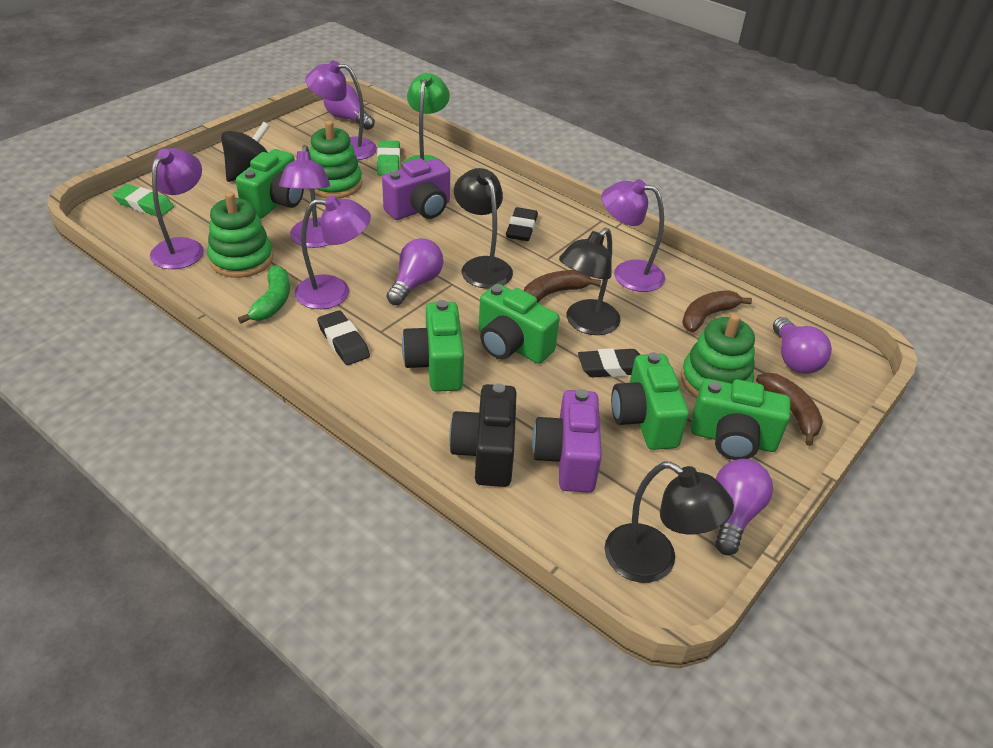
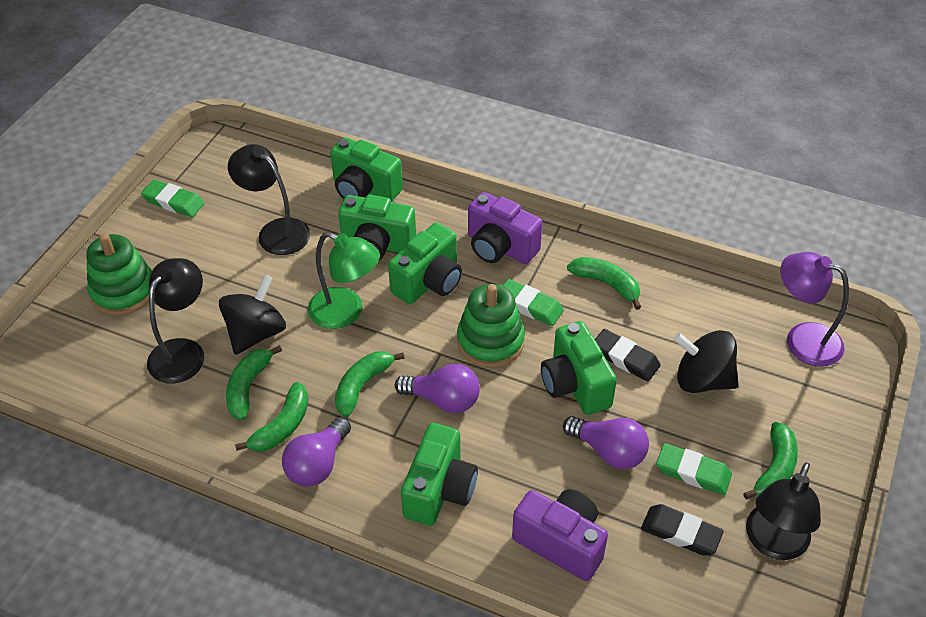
black camera: [449,383,517,487] = 1 -> none = 0
black eraser: [317,310,370,365] [506,207,538,241] [578,348,640,377] = 3 -> [595,329,661,381] [641,504,724,555] = 2
black spinning top: [221,122,270,182] = 1 -> [219,275,286,355] [673,330,739,393] = 2
brown banana: [524,270,601,303] [682,290,752,332] [756,373,823,446] = 3 -> none = 0
green banana: [238,265,290,324] = 1 -> [226,345,282,420] [235,382,309,452] [335,351,404,417] [567,257,641,310] [743,422,798,500] = 5
green eraser: [112,184,174,216] [377,141,400,176] = 2 -> [141,180,204,217] [503,279,564,326] [656,443,732,495] = 3
green stacking toy: [207,192,273,278] [309,121,362,198] [681,313,755,398] = 3 -> [86,234,152,315] [457,284,525,368] = 2
purple lamp: [150,148,204,269] [279,145,330,248] [295,195,371,309] [305,60,377,160] [602,179,665,292] = 5 -> [780,252,849,367] = 1
purple light bulb: [323,83,375,130] [387,238,443,305] [715,459,773,555] [773,317,832,374] = 4 -> [282,417,351,486] [395,364,480,413] [563,416,649,469] = 3

